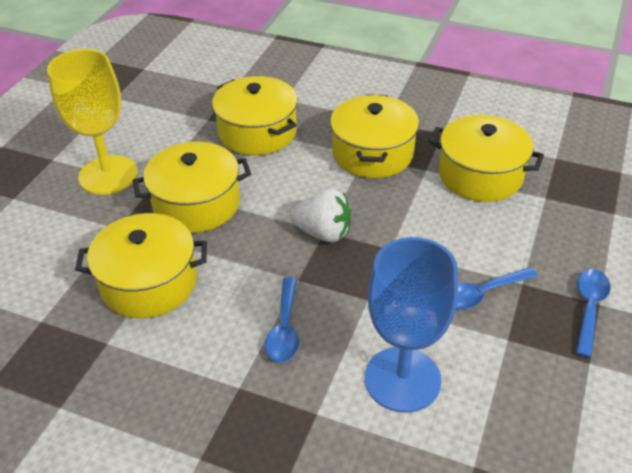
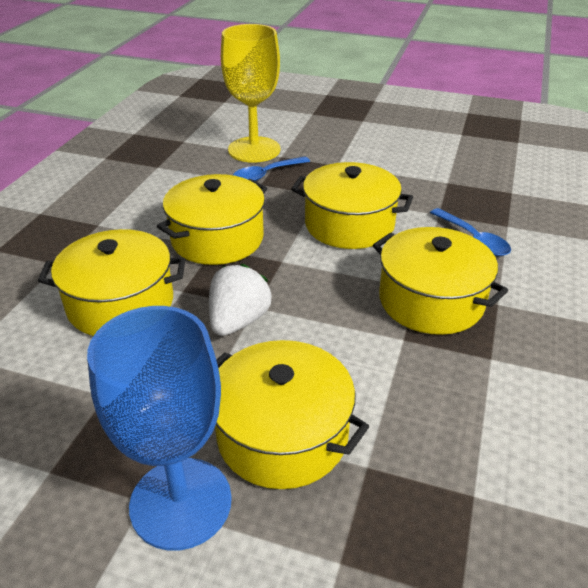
blue spoon: [265,277,299,363] [456,267,538,310] [576,269,611,358] = 3 -> [233,156,310,181] [430,208,511,256] = 2

